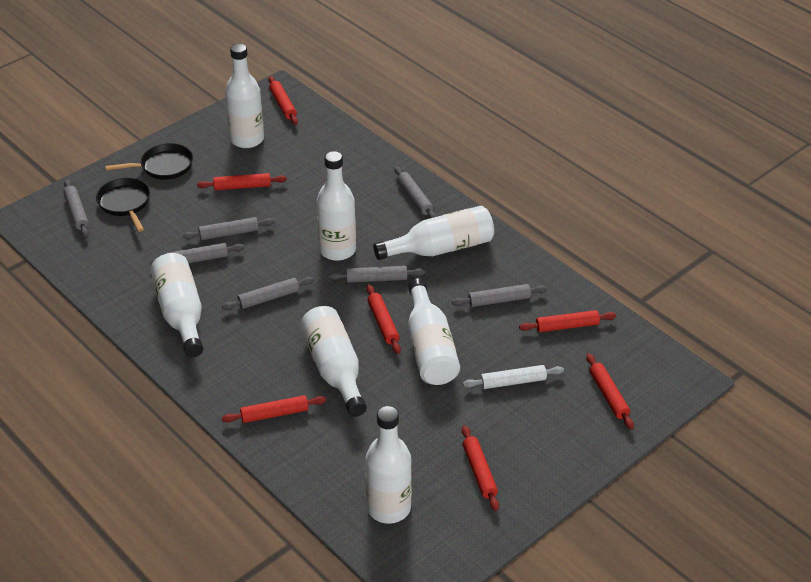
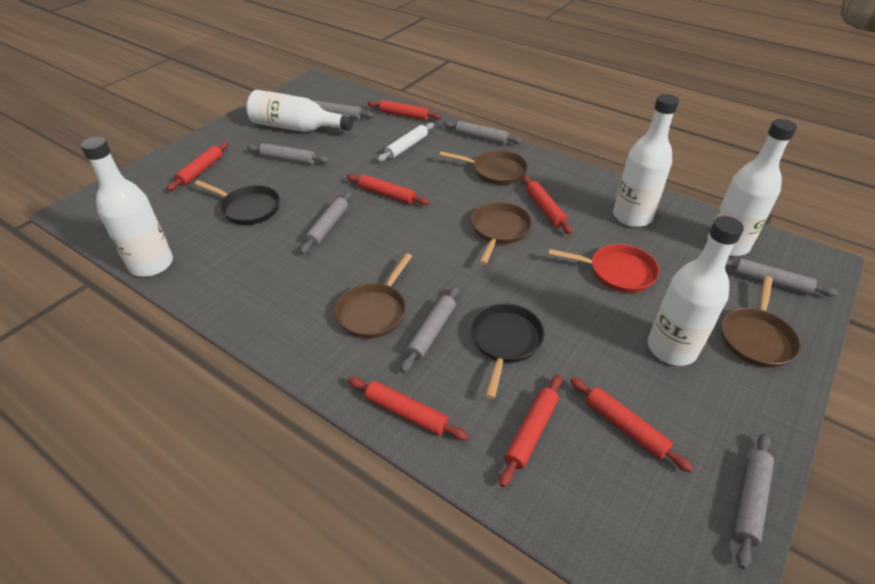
brown pan: none = 0 -> [335,253,412,338] [439,150,528,185] [471,202,532,265] [721,276,801,368] = 4
red pan: none = 0 -> [548,244,659,293] = 1
white bottle: [150,253,203,357] [225,44,264,148] [300,306,367,417] [316,151,356,261] [365,406,412,524] [373,206,494,260] [408,278,460,385] = 7 -> [80,137,173,277] [246,90,353,132] [613,94,679,227] [648,216,744,366] [707,119,797,256] = 5

